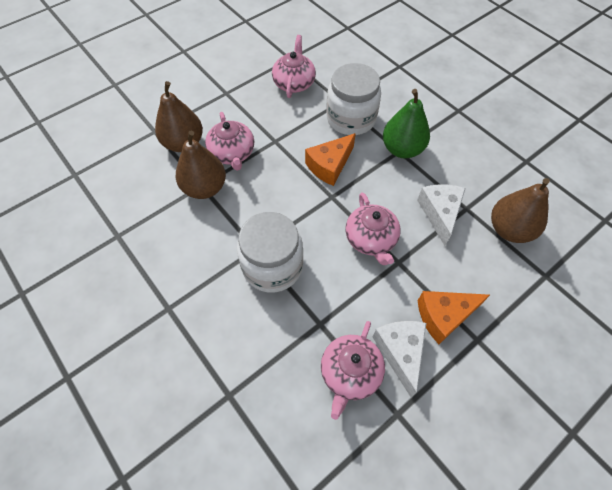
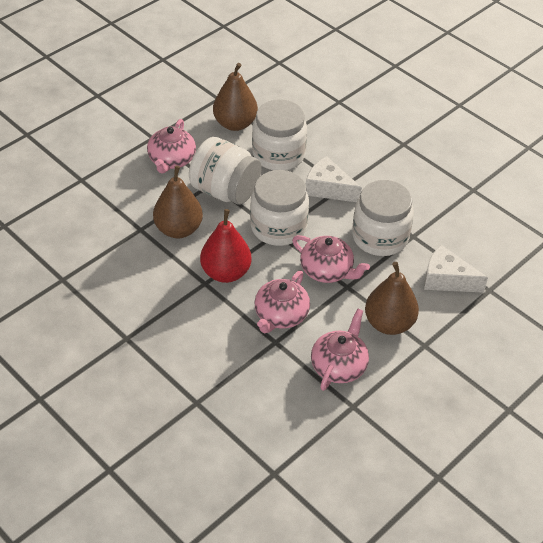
green pear: [383,89,430,158] = 1 -> none = 0
orange cheese: [305,133,356,186] [418,291,490,344] = 2 -> none = 0
red pear: none = 0 -> [200,209,252,283] = 1
white jar: [237,212,303,293] [326,63,381,135] = 2 -> [189,137,262,205] [250,170,309,246] [252,99,307,170] [352,180,414,256] = 4

